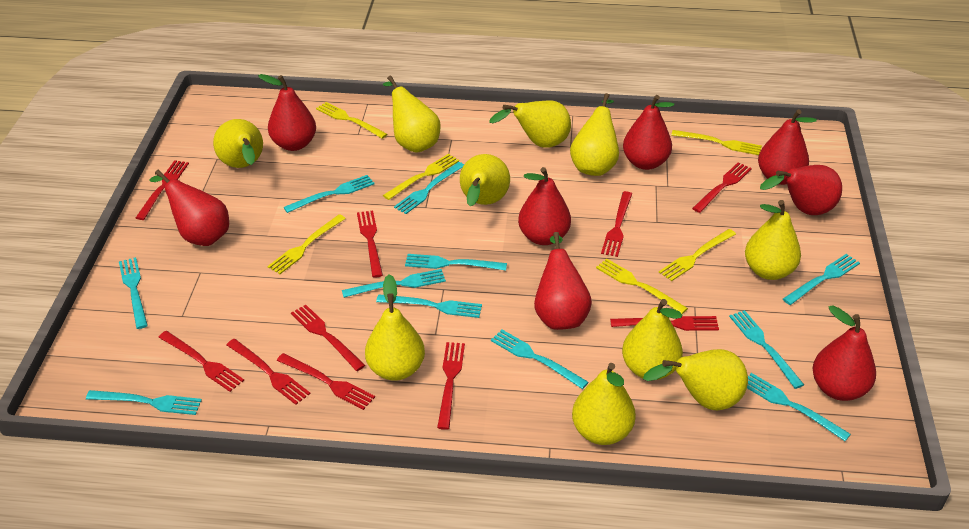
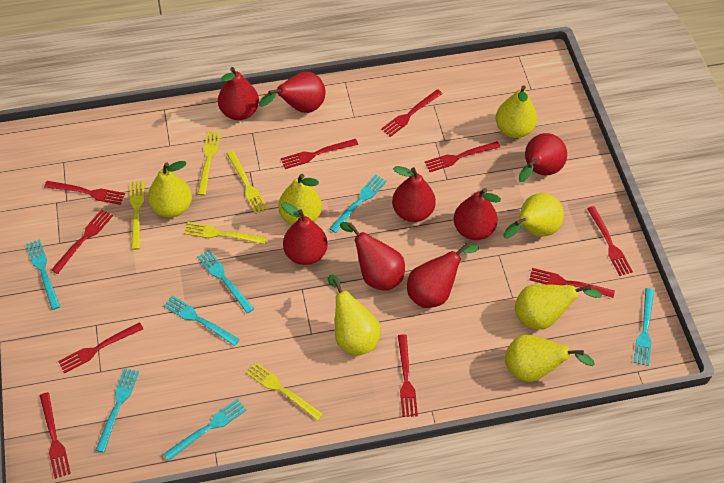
turquoise fork: [86,390,202,415] [119,257,148,329] [284,175,375,213] [342,269,446,298] [376,294,482,318] [394,162,464,214] [405,254,507,271] [491,330,589,389] [729,310,804,389] [747,373,851,441] [783,254,860,305] = 11 -> [26,239,60,310] [96,368,139,453] [163,295,240,346] [164,399,246,461] [197,250,254,314] [329,175,387,233] [634,288,654,366] = 7
yellow fork: [267,214,346,274] [316,102,388,139] [383,154,459,200] [596,258,688,314] [659,229,736,281] [671,130,762,155] = 6 -> [130,181,145,250] [184,222,267,244] [198,131,221,195] [226,151,268,214] [246,362,323,421] = 5
yellow pear: [213,119,263,168] [365,274,425,381] [383,76,441,153] [460,154,510,206] [489,100,571,148] [570,93,619,176] [572,363,636,445] [622,299,683,380] [643,349,748,410] [745,200,801,280] = 10 -> [148,161,192,218] [278,174,322,225] [328,275,381,356] [496,85,537,138] [503,193,564,239] [505,334,595,382] [515,284,602,330] = 7

